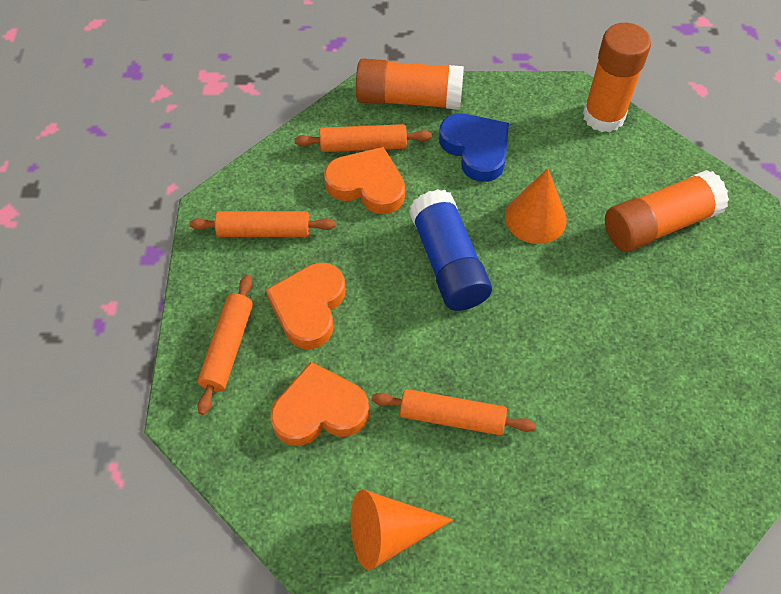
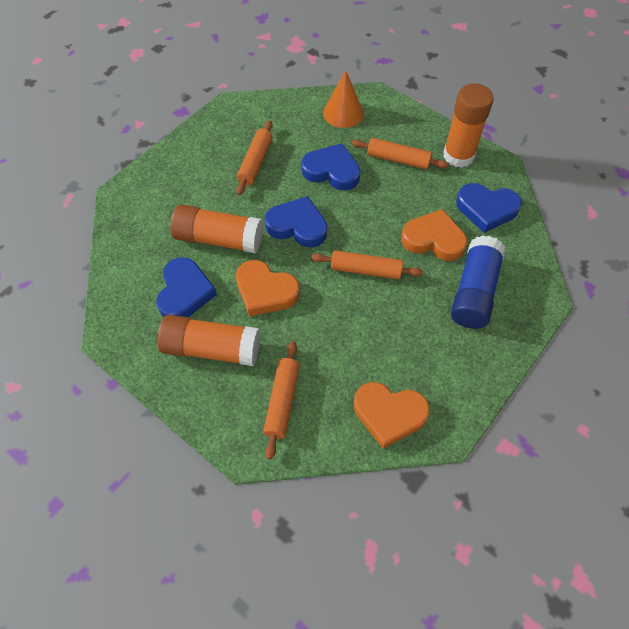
blue heart: [439,113,509,182] = 1 -> [156,257,217,318] [265,196,327,248] [301,143,361,191] [456,183,522,233] = 4
orange cone: [350,490,453,570] [505,168,567,244] = 2 -> [323,70,364,128] = 1

